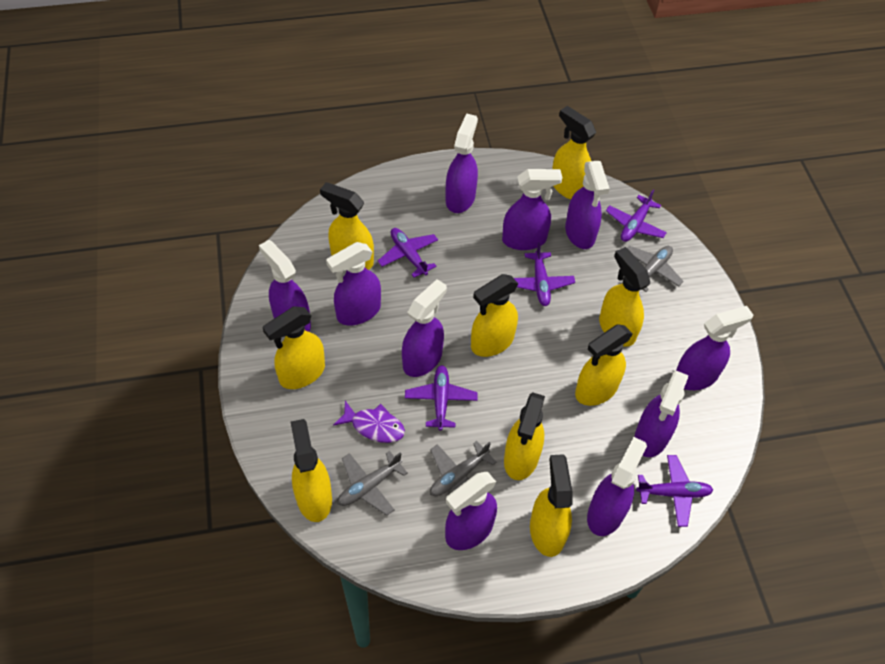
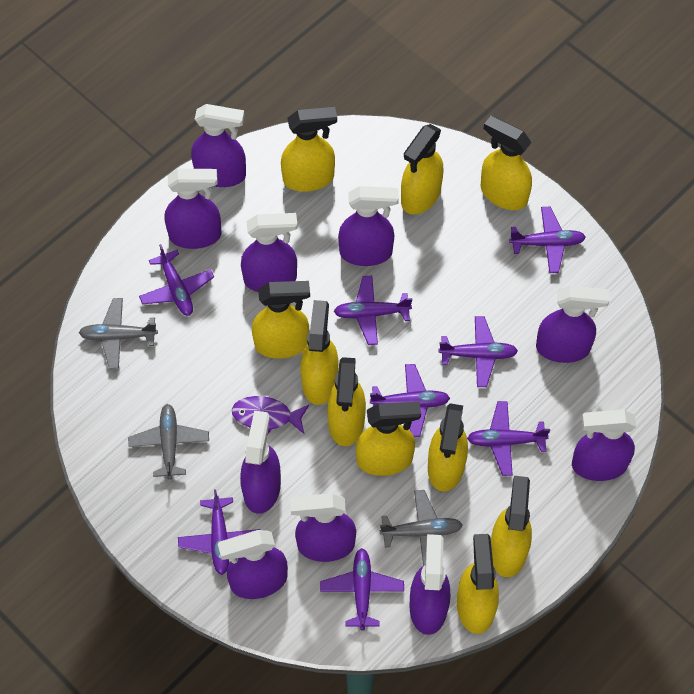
purple plane: [378,228,438,278] [405,365,477,431] [514,242,575,306] [606,189,667,242] [636,455,713,527] = 5 -> [139,244,214,316] [178,489,260,575] [320,548,404,630] [333,276,412,345] [370,364,450,437] [439,316,518,387] [467,401,550,476] [509,206,586,273] = 8
yellow spray bottle: [262,306,325,389] [291,419,332,522] [320,182,374,270] [471,274,518,357] [504,393,545,480] [530,454,572,557] [552,106,596,199] [575,325,633,406] [599,247,650,347] = 9 -> [252,281,310,359] [281,107,337,192] [300,300,339,405] [327,357,366,446] [356,402,421,476] [401,124,443,214] [428,403,468,491] [457,534,499,634] [481,116,532,210] [491,476,532,577] = 10

